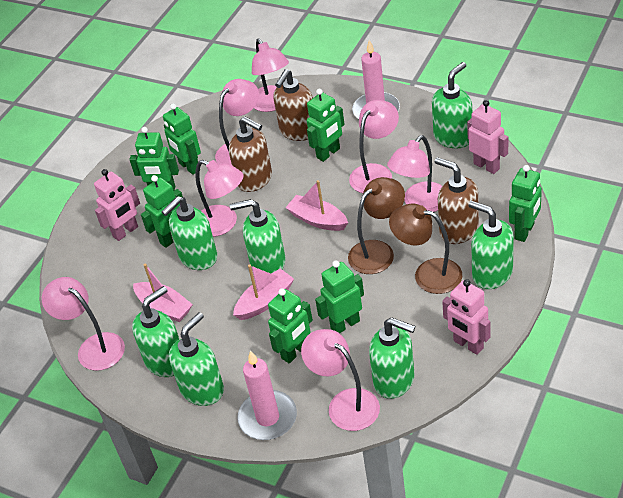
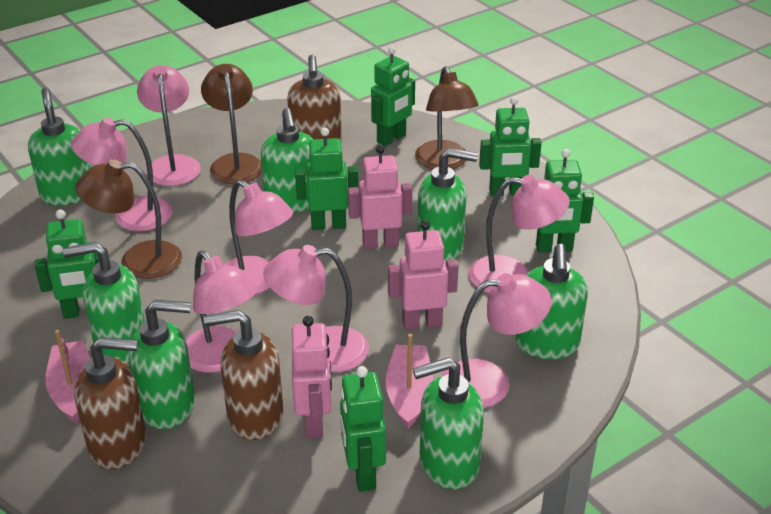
brown lamp: [348,177,405,274] [389,204,462,294] = 2 -> [75,159,182,279] [201,64,262,184] [415,66,479,169] = 3
green robot: [130,127,179,191] [141,175,183,248] [163,104,201,175] [268,288,313,364] [307,89,345,162] [315,261,364,334] [509,165,542,242] = 7 -> [34,209,99,319] [295,127,358,230] [340,366,386,492] [371,46,415,146] [479,96,542,196] [536,149,594,252] = 6
pink boat: [133,264,193,322] [233,265,294,320] [285,180,348,231] = 3 -> [45,330,90,424] [386,334,433,429] = 2
pink candle: [237,350,297,440] [352,40,400,119] = 2 -> none = 0

